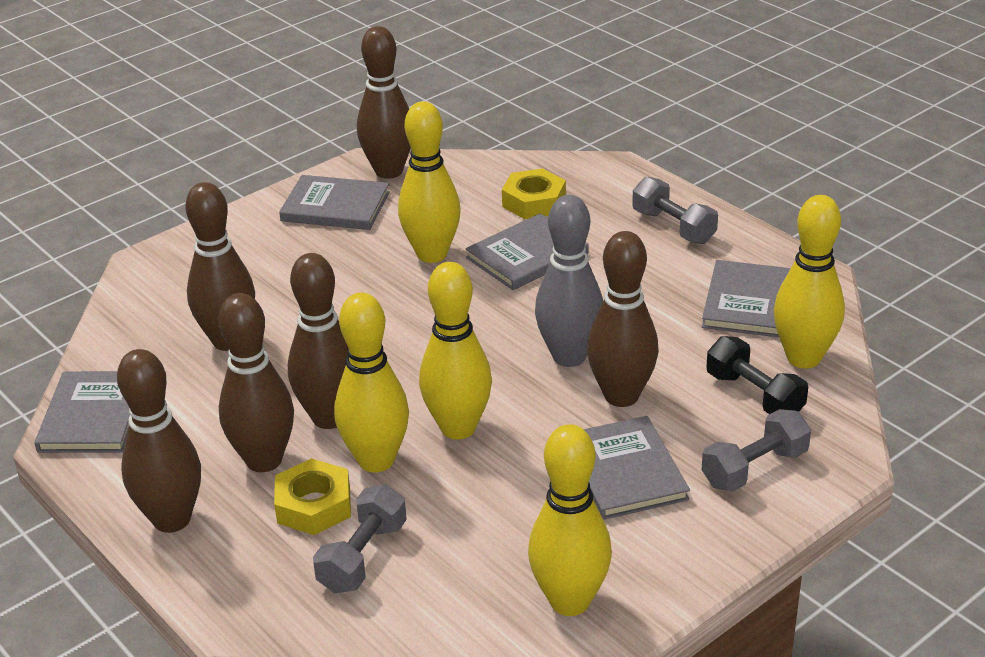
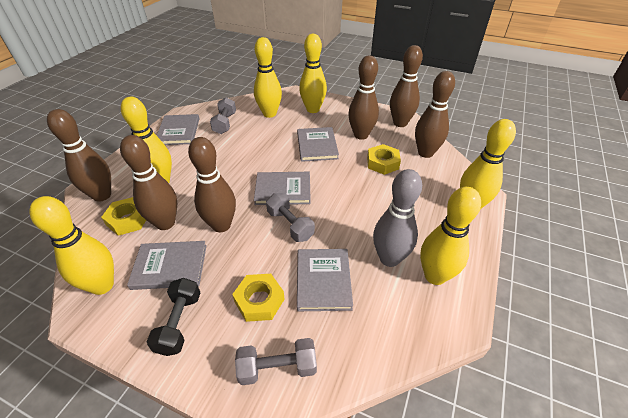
yellow bowling pin: [334,292,409,472] [398,101,461,263] [419,262,492,440] [528,424,612,616] [774,195,845,368] = 5 -> [29,196,114,295] [121,97,172,183] [254,37,282,118] [299,34,327,113] [420,187,481,285] [460,119,516,209] = 6
yellow nut: [274,458,351,535] [502,168,566,219] = 2 -> [101,197,146,236] [232,274,284,322] [367,144,401,175] = 3

